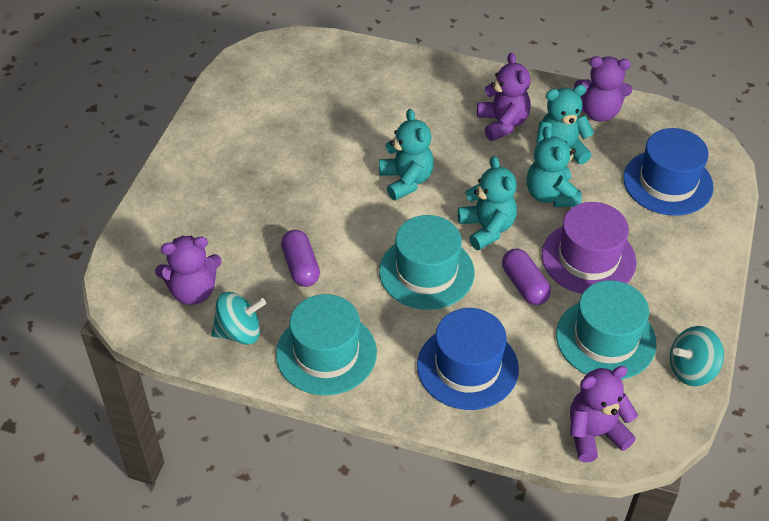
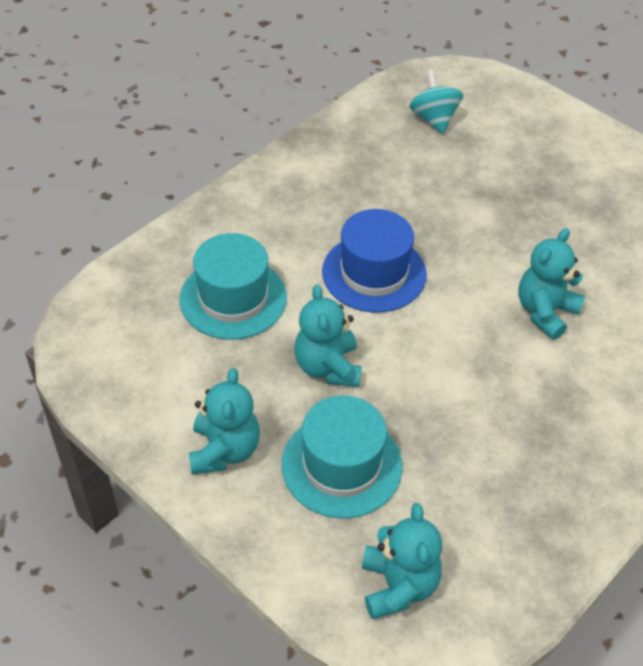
blue hat: [417,308,519,410] [623,128,714,216] = 2 -> [322,209,427,313] = 1
purple capsule: [281,230,320,287] [502,249,551,305] = 2 -> none = 0
purple hat: [542,202,637,294] = 1 -> none = 0
purple teddy bear: [155,235,222,305] [477,53,531,141] [570,366,638,462] [574,56,632,122] = 4 -> none = 0
turquoise hat: [276,294,377,395] [379,215,474,310] [556,280,657,380] = 3 -> [180,233,287,340] [282,396,403,518] = 2
turquoise spinning top: [211,292,266,345] [670,326,724,386] = 2 -> [409,69,463,134] = 1

